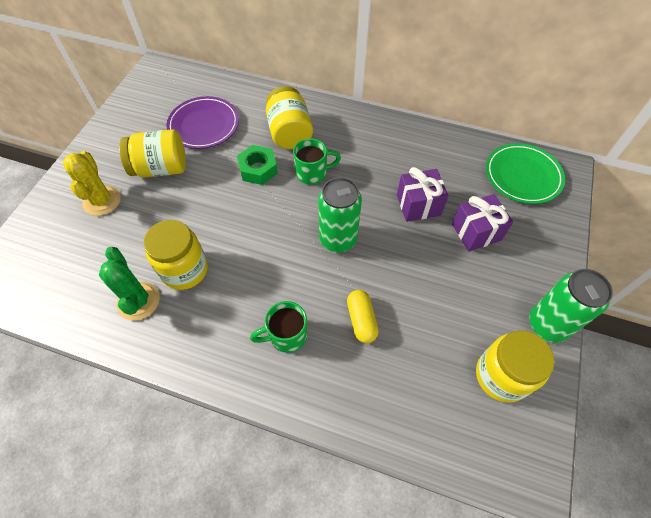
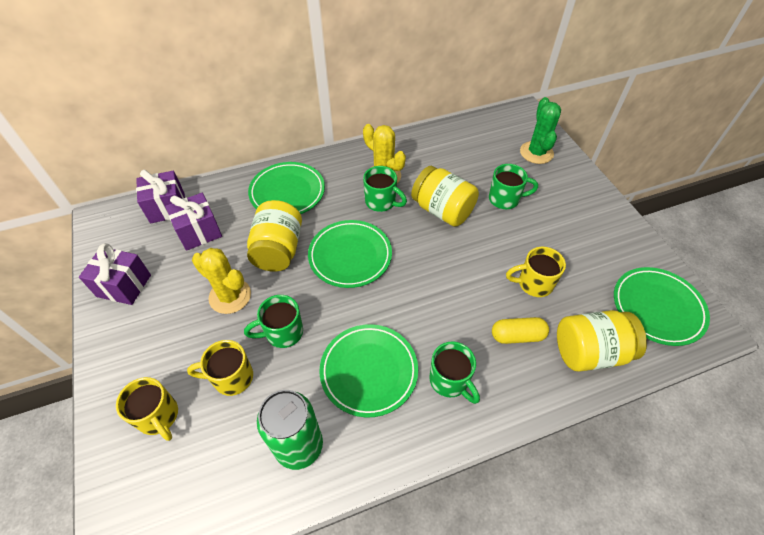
green can: [318,177,362,252] [529,269,613,342] = 2 -> [257,390,323,470] = 1
green mug: [250,301,307,353] [293,138,341,185] = 2 -> [244,295,303,348] [363,166,407,212] [429,341,480,404] [489,164,538,209] = 4
green nut: [237,145,278,185] = 1 -> none = 0
green plate: [486,143,565,204] = 1 -> [248,162,325,214] [308,220,392,288] [319,324,418,417] [614,267,710,346] = 4
purple gift: [397,167,448,222] [452,194,513,252] = 2 -> [79,243,151,305] [136,170,185,224] [165,193,222,251] = 3
purple plate: [166,96,239,149] = 1 -> none = 0
yellow cactus: [63,151,121,216] = 1 -> [192,248,251,314] [363,124,406,183] = 2
yellow jar: [119,129,186,178] [144,220,208,290] [266,86,313,149] [476,330,554,403] = 4 -> [247,200,302,272] [411,166,479,227] [557,310,647,372] = 3
yellow mug: none = 0 -> [116,377,178,441] [187,340,253,396] [506,247,566,297] = 3

